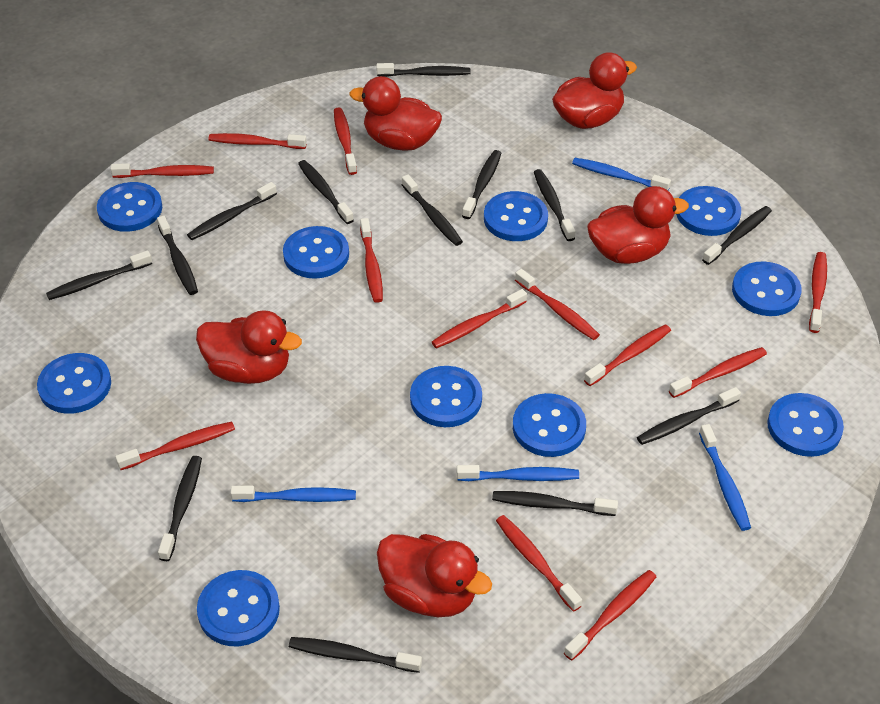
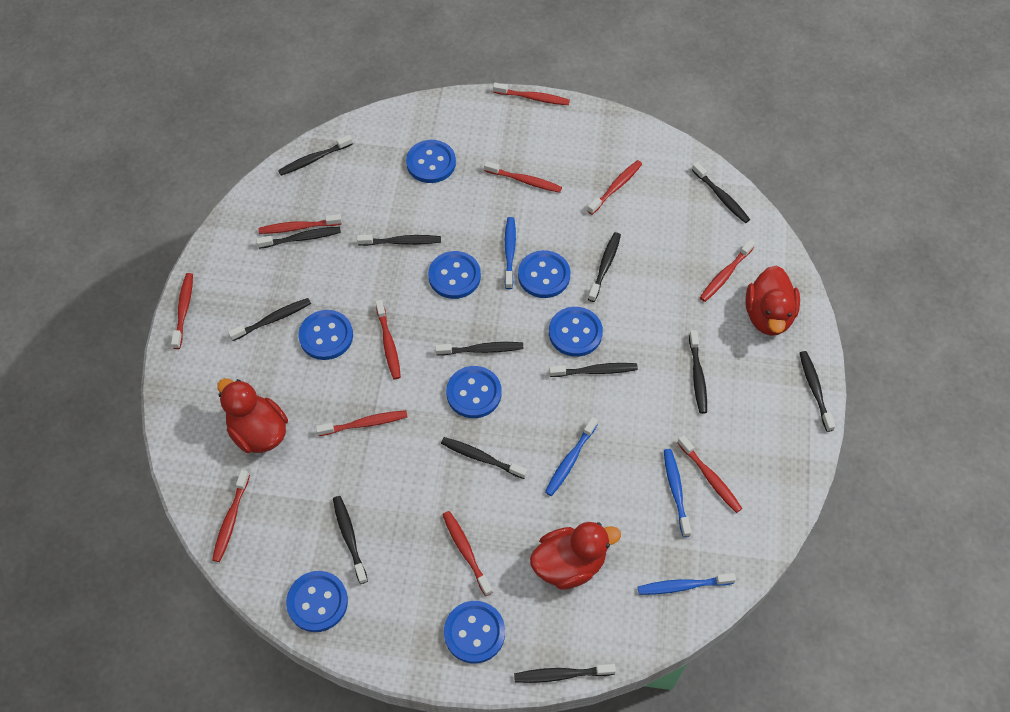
blue button: [37,353,111,414] [97,182,162,232] [197,570,280,646] [283,226,349,278] [410,366,482,427] [484,191,548,241] [513,393,586,457] [676,186,741,236] [732,262,802,316] [767,393,844,457] = 10 -> [286,571,348,632] [298,310,353,360] [406,140,456,183] [428,251,481,299] [444,601,505,664] [446,366,502,418] [518,250,570,298] [549,307,603,357] = 8
red duck: [196,310,302,384] [349,76,442,151] [377,534,492,617] [552,52,637,129] [587,186,689,264] = 5 -> [217,378,288,453] [530,522,621,590] [745,266,800,336] = 3
red toothbrush: [110,163,214,178] [115,421,235,470] [209,133,307,149] [334,108,357,175] [360,218,383,303] [432,289,527,349] [496,515,582,612] [515,269,600,340] [564,570,656,661] [584,324,671,386] [669,347,767,398] [809,252,827,333] = 12 -> [171,273,193,349] [212,470,250,562] [259,214,342,234] [316,410,408,436] [376,300,401,379] [442,511,493,596] [484,161,562,193] [493,83,570,105] [587,160,642,215] [677,435,743,513] [700,239,755,302] = 11

